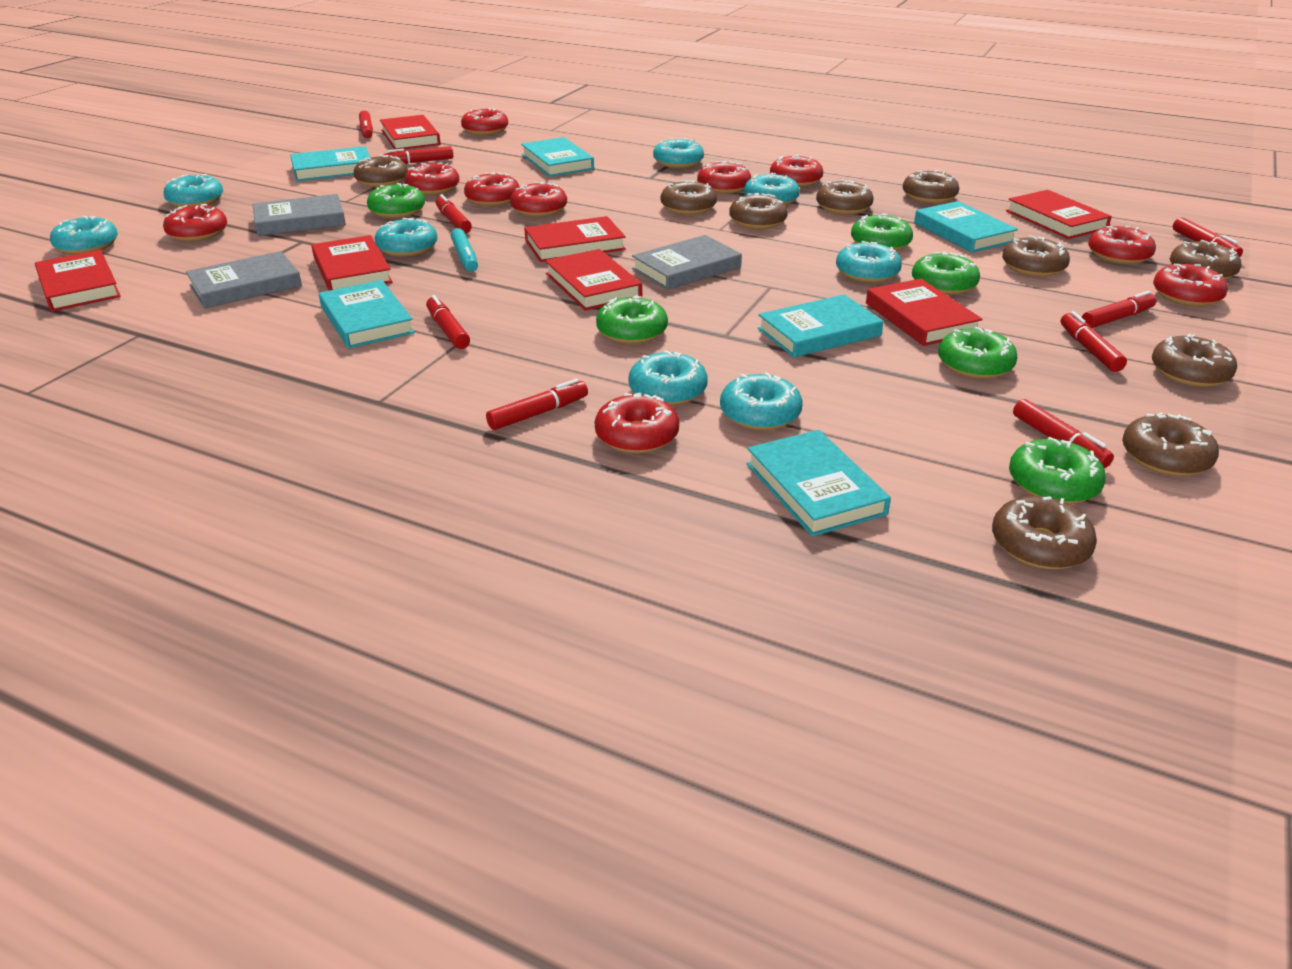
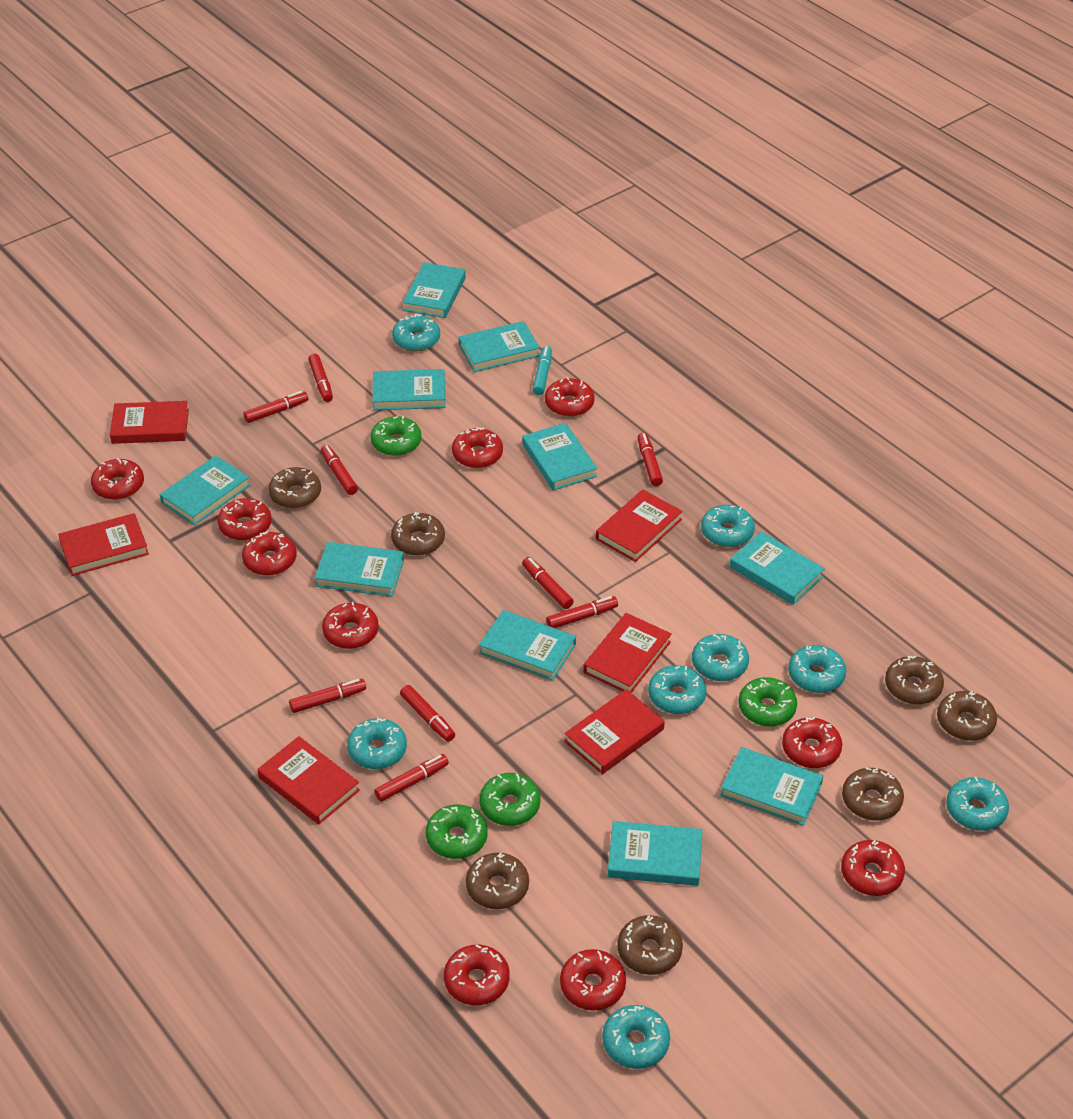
brown donut: [354,155,408,187] [661,180,717,215] [729,193,788,229] [816,180,874,215] [903,170,959,203] [992,496,1097,570] [1002,235,1070,277] [1122,413,1219,476] [1152,334,1237,387] [1170,240,1241,280] = 10 -> [268,467,321,508] [391,512,445,556] [466,853,529,909] [617,915,683,975] [842,767,904,821] [885,656,944,704] [937,691,997,741] = 7
green donut: [367,183,425,218] [596,295,668,344] [851,213,913,251] [912,252,980,295] [938,327,1017,379] [1009,437,1106,504] = 6 -> [370,416,422,456] [426,804,488,859] [479,773,540,826] [738,677,797,726] = 4
grey book: [186,251,302,308] [252,194,346,236] [632,235,742,290] = 3 -> none = 0
red book: [35,250,121,312] [312,235,393,291] [380,115,440,149] [524,216,626,262] [545,249,642,311] [866,279,983,346] [1006,190,1112,239] = 7 -> [58,513,149,576] [110,401,189,444] [257,736,360,824] [564,689,665,774] [583,613,672,693] [596,489,683,562] = 6
turquoise book: [290,146,371,181] [319,280,415,348] [521,137,594,177] [746,430,891,537] [758,294,884,358] [914,201,1018,253] = 6 -> [160,455,250,526] [315,542,404,597] [373,369,446,410] [403,262,466,318] [459,321,540,372] [479,610,576,681] [522,423,597,491] [608,821,703,886] [720,747,823,826] [730,531,825,605] = 10

